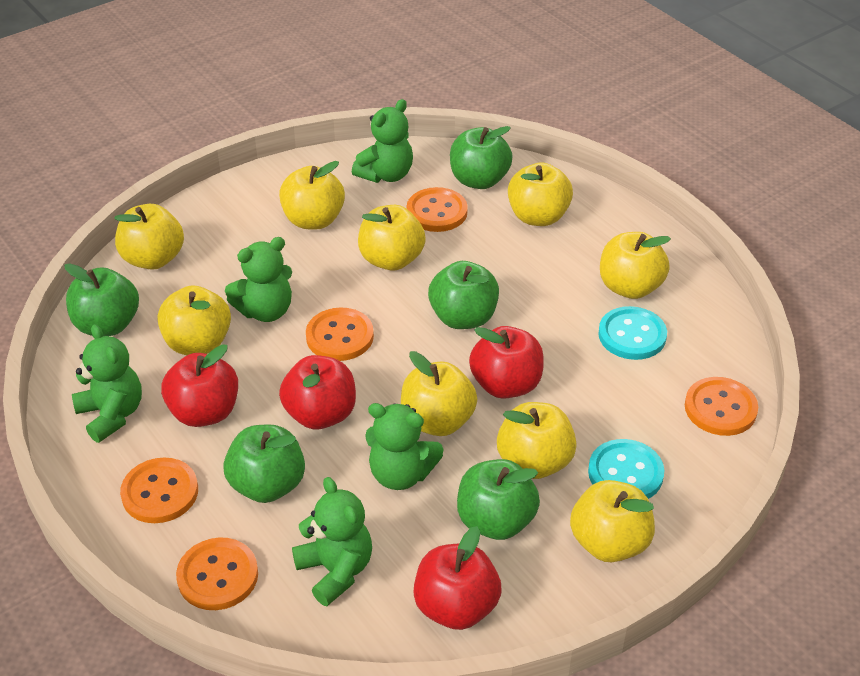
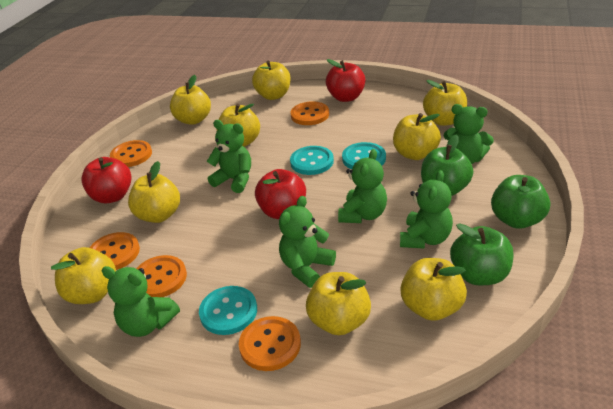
green apple: [64,263,139,336] [223,425,305,503] [428,261,499,329] [450,126,513,189] [457,459,540,540] = 5 -> [421,134,473,196] [450,223,513,285] [491,175,550,229] = 3
green teddy bear: [72,324,142,443] [225,237,292,322] [292,477,372,606] [352,99,413,183] [365,403,444,490] = 5 -> [101,266,180,337] [207,120,251,193] [279,196,336,288] [338,149,387,223] [400,170,453,249] [444,104,494,164] = 6
red apple: [161,344,238,427] [279,355,356,429] [413,526,501,630] [469,326,544,399] = 4 -> [81,157,132,204] [255,169,306,219] [326,59,365,102] = 3
turquoise button: [588,439,664,499] [598,306,667,360] = 2 -> [199,286,257,335] [290,146,334,175] [342,142,386,169] = 3

